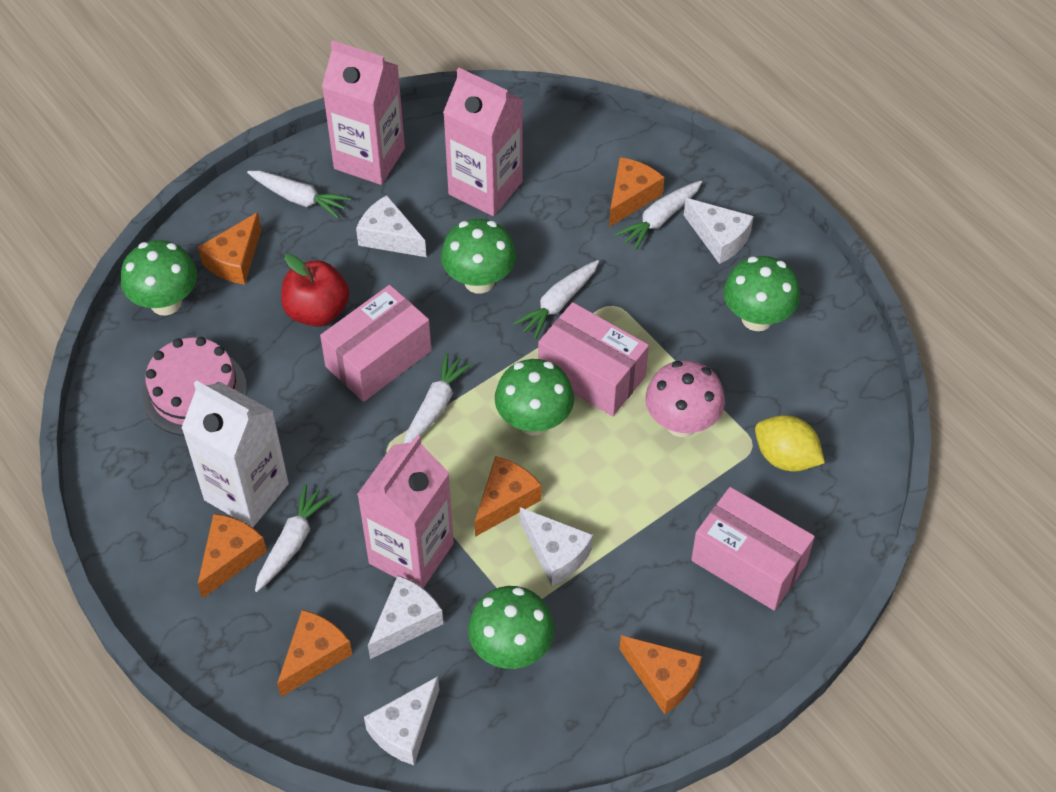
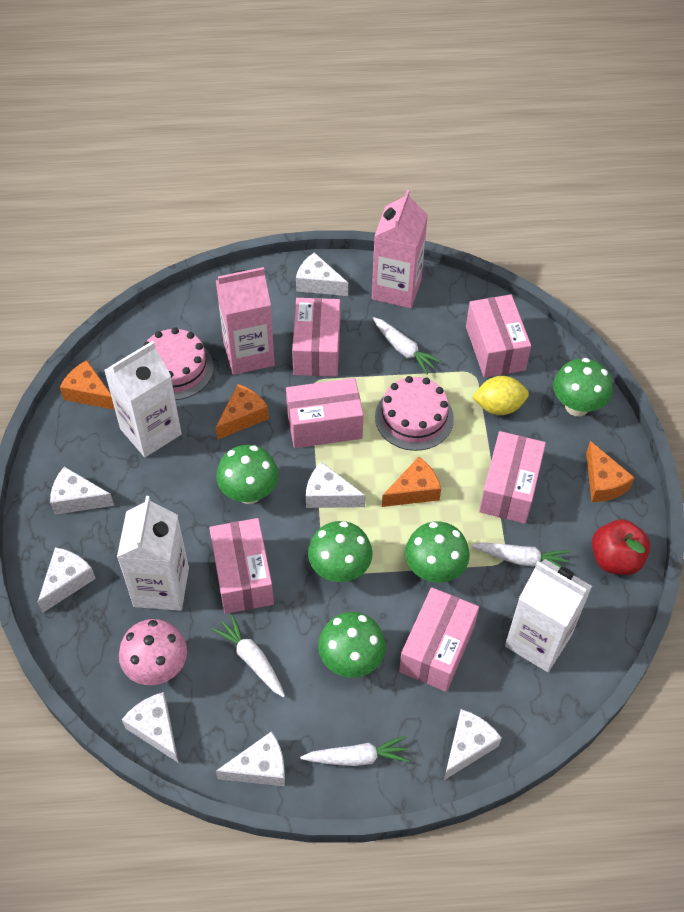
orange cheese: [198,212,261,285] [198,514,267,599] [277,610,352,697] [475,456,542,537] [609,157,664,227] [619,635,702,714] = 6 -> [60,360,115,410] [215,384,269,440] [382,457,441,507] [586,441,635,502] = 4
pink box: [320,285,432,402] [538,302,649,416] [691,487,815,610] = 3 -> [209,518,274,614] [286,378,364,448] [292,298,340,377] [399,587,479,692] [466,295,531,378] [479,431,546,524] = 6
pink cake: [142,337,247,436] = 1 -> [143,327,214,400] [375,376,454,451] = 2
pink carton: [322,40,405,185] [357,435,454,588] [443,68,523,216] = 3 -> [216,267,275,375] [372,190,428,308] = 2
white carrot: [247,170,351,218] [255,484,333,592] [404,352,473,443] [513,260,599,340] [615,181,702,251] = 5 -> [212,614,285,697] [300,736,410,766] [372,317,442,374] [472,542,570,567] = 4
white carton: [181,380,289,528] = 1 -> [104,341,182,457] [117,496,189,611] [505,559,592,672] = 3
white cheese: [356,195,426,257] [364,676,439,765] [368,576,443,659] [520,507,593,586] [684,198,754,264] = 5 -> [37,547,96,613] [50,466,114,515] [122,692,178,762] [216,731,285,786] [296,252,348,296] [306,462,366,508] [444,709,502,780] = 7

